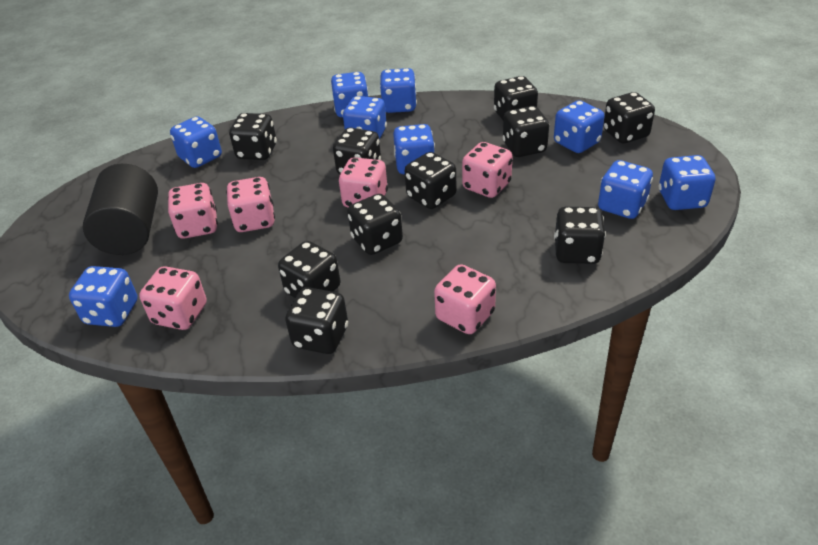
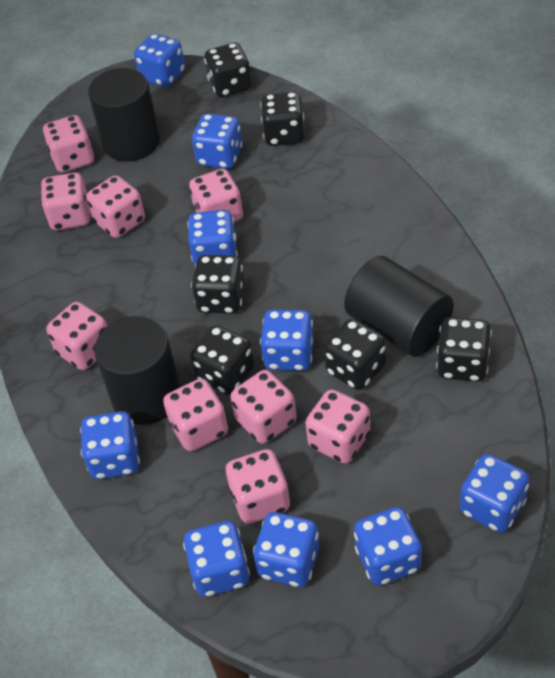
black cylinder: [83,164,158,255] = 1 -> [88,68,160,162] [94,316,181,425] [344,256,454,357] = 3
black dice: [229,113,277,160] [278,241,340,298] [285,287,348,354] [333,128,381,174] [347,194,403,255] [405,152,457,209] [494,76,538,121] [503,106,549,157] [554,207,606,264] [603,92,655,143] = 10 -> [190,325,254,395] [191,255,245,314] [204,43,252,98] [261,92,305,146] [324,319,386,390] [436,317,492,382] = 6
pink dice: [139,266,207,330] [168,183,218,239] [226,177,275,232] [339,157,388,207] [434,264,496,334] [462,142,513,198] = 6 -> [40,172,90,230] [43,115,94,173] [46,302,107,370] [86,175,145,238] [163,378,228,451] [189,169,243,222] [226,449,290,524] [231,370,297,444] [305,389,370,464] = 9

